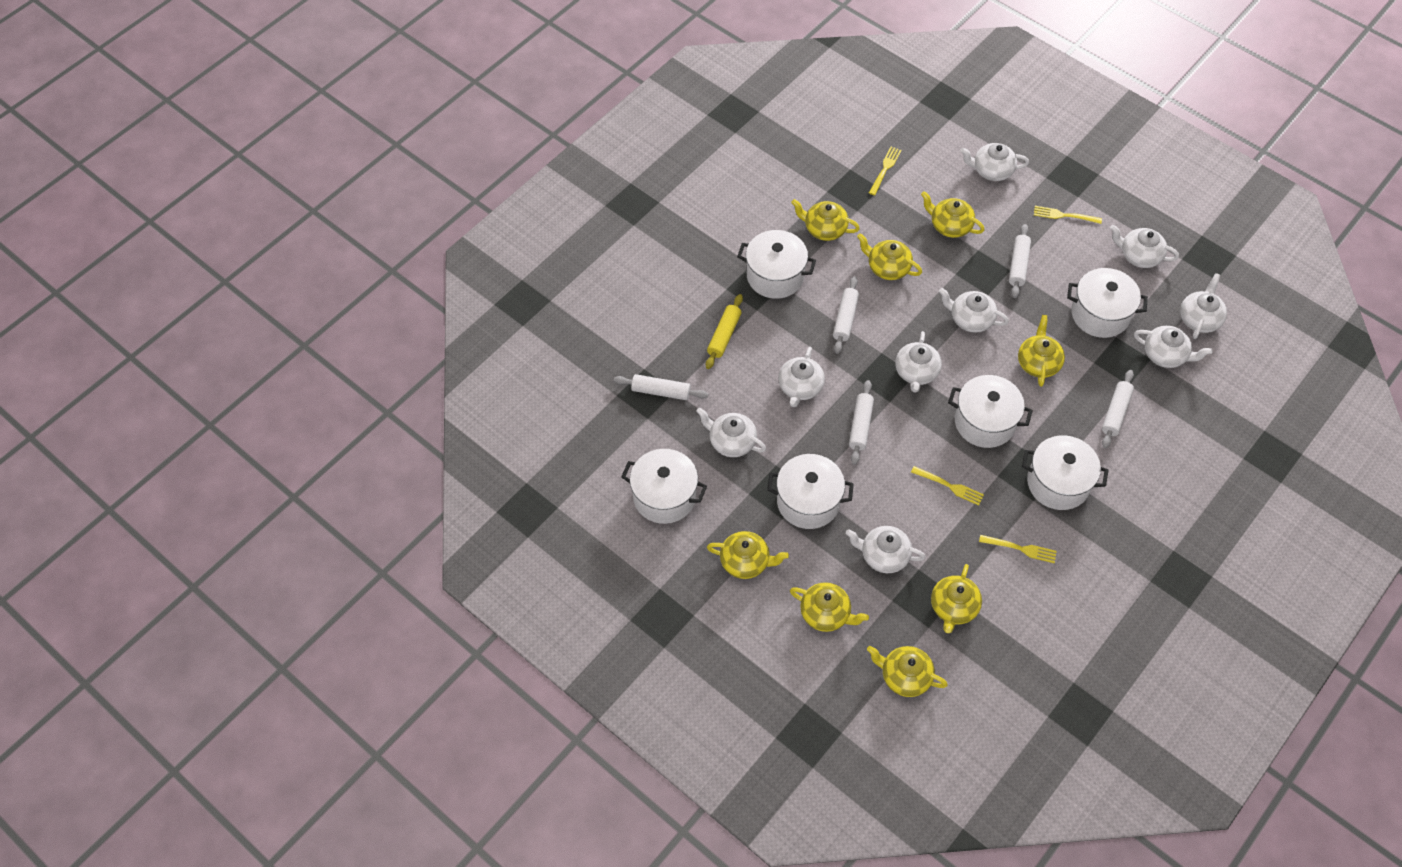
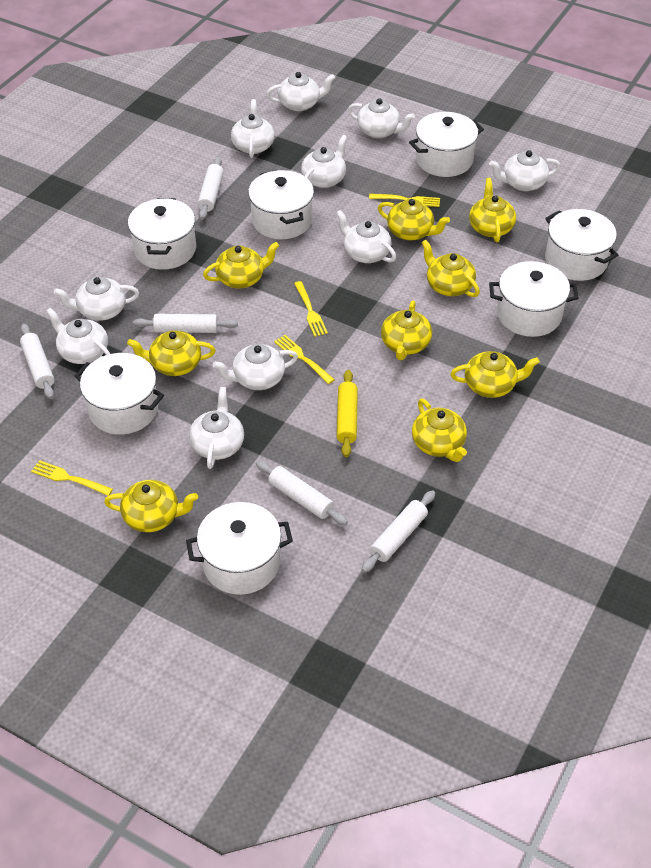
white pot: [621,449,707,524] [737,230,816,299] [767,454,854,529] [948,375,1033,448] [1022,435,1109,510] [1067,268,1148,338] = 6 -> [74,353,164,435] [128,198,196,270] [186,502,293,595] [248,170,314,239] [409,112,484,177] [489,261,579,337] [545,209,618,281] = 7
white teapot: [696,407,766,457] [778,347,825,407] [846,526,926,573] [895,331,942,393] [939,288,1009,333] [960,143,1029,181] [1110,225,1179,268] [1134,326,1212,368] [1180,273,1227,339] = 9 -> [46,308,110,364] [54,277,139,321] [189,387,244,469] [213,344,298,390] [231,99,275,158] [266,72,335,111] [301,135,347,188] [336,210,396,263] [348,98,415,138] [489,150,561,191] = 10
yellow teapot: [707,531,789,579] [790,582,869,632] [791,199,860,241] [857,233,922,280] [867,646,948,697] [921,191,985,238] [931,564,982,633] [1018,315,1065,387] = 8 -> [104,480,198,532] [127,330,216,376] [203,242,279,288] [378,199,450,241] [381,300,432,360] [412,399,467,462] [421,240,480,297] [450,351,540,398] [469,178,516,242] = 9

